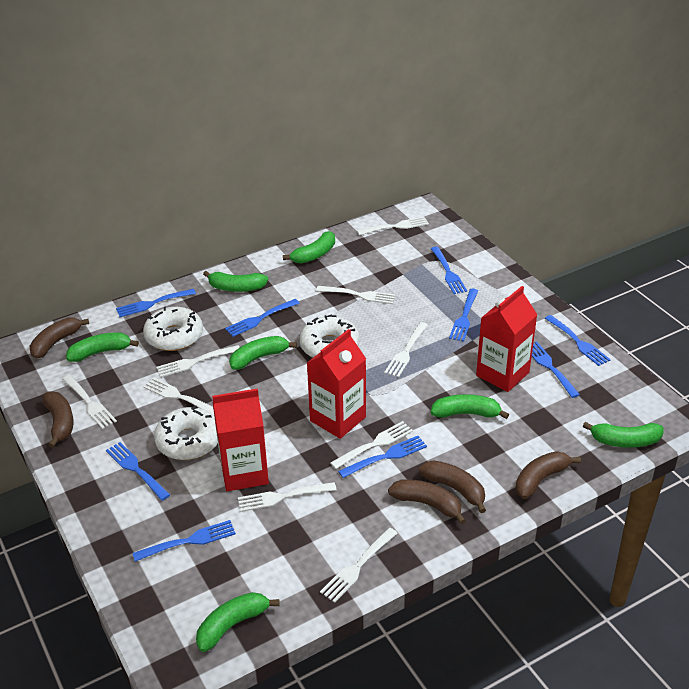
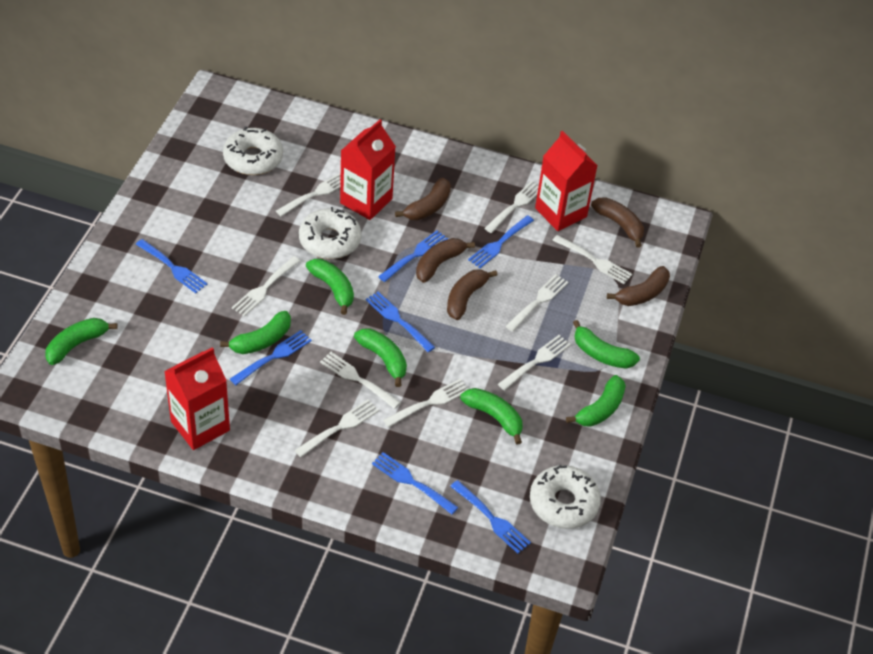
blue fork: [106,442,170,501] [116,289,196,317] [132,520,236,562] [225,299,300,337] [338,436,427,478] [431,247,467,294] [449,289,478,341] [532,341,580,398] [545,315,611,366] = 9 -> [136,239,208,293] [230,330,312,385] [366,292,435,352] [372,452,458,515] [378,231,448,282] [450,480,531,553] [468,215,534,268] = 7

